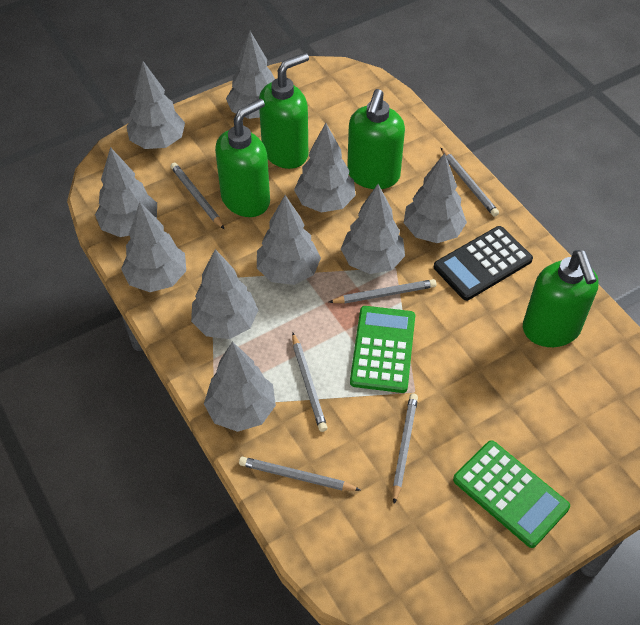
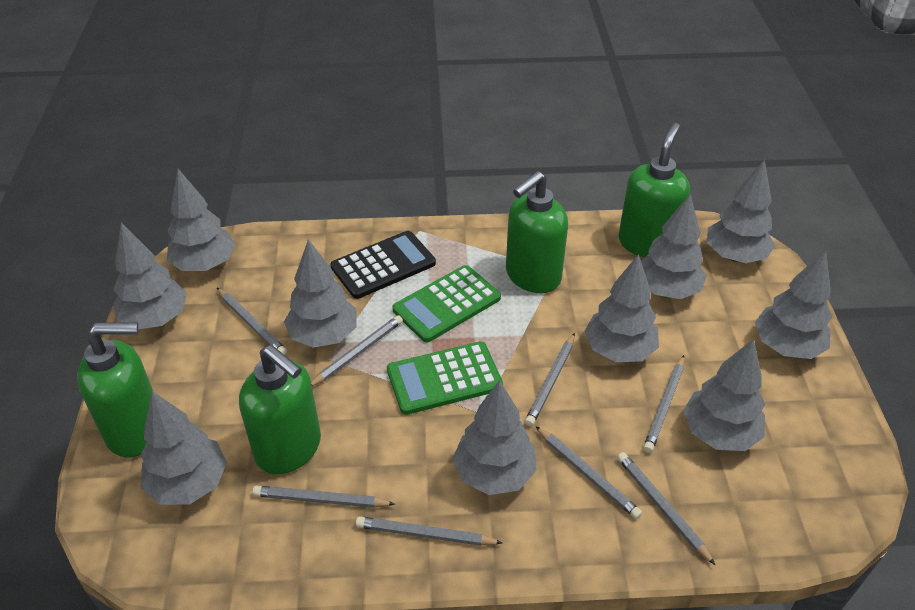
grey pencil: [170,163,224,229] [239,457,360,491] [292,332,328,432] [329,279,437,304] [393,394,418,504] [441,148,499,217] = 6 -> [217,288,287,355] [252,486,395,508] [311,315,403,386] [356,516,503,546] [525,333,575,426] [535,426,642,519] [617,452,715,565] [643,355,684,453] = 8

